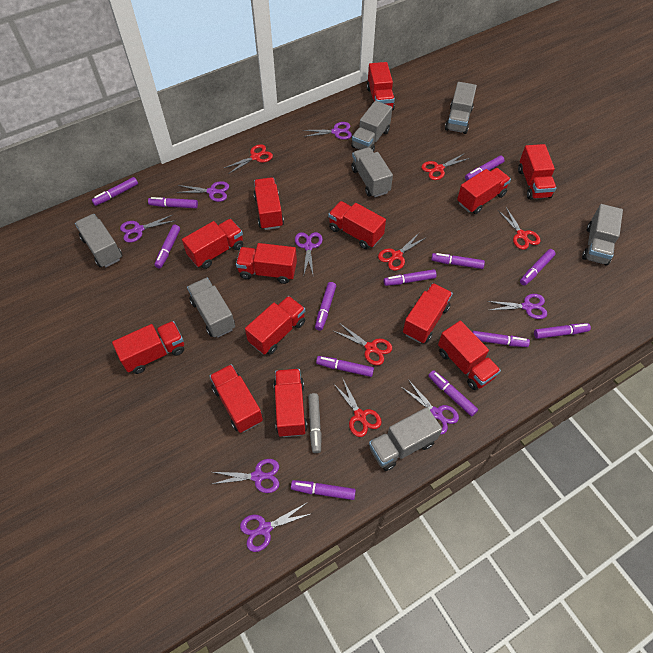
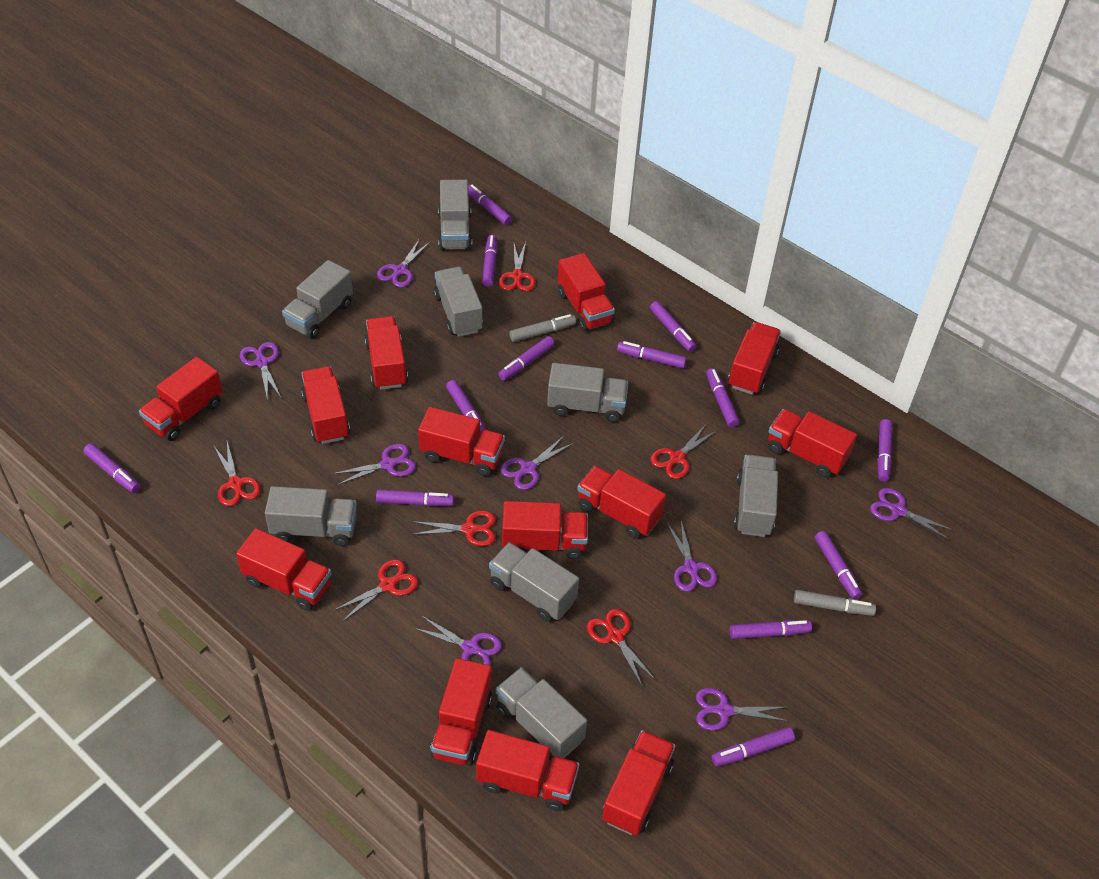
grey marker: [308,393,322,453] = 1 -> [510,314,576,342] [794,590,876,616] = 2
grey truck: [75,214,123,267] [187,278,235,338] [351,101,392,152] [351,147,393,197] [369,407,442,471] [445,82,477,134] [582,204,623,266] = 7 -> [265,486,357,546] [282,260,353,339] [434,267,483,337] [438,180,472,250] [489,542,579,622] [496,667,587,760] [547,363,629,422] [734,455,778,537] = 8

